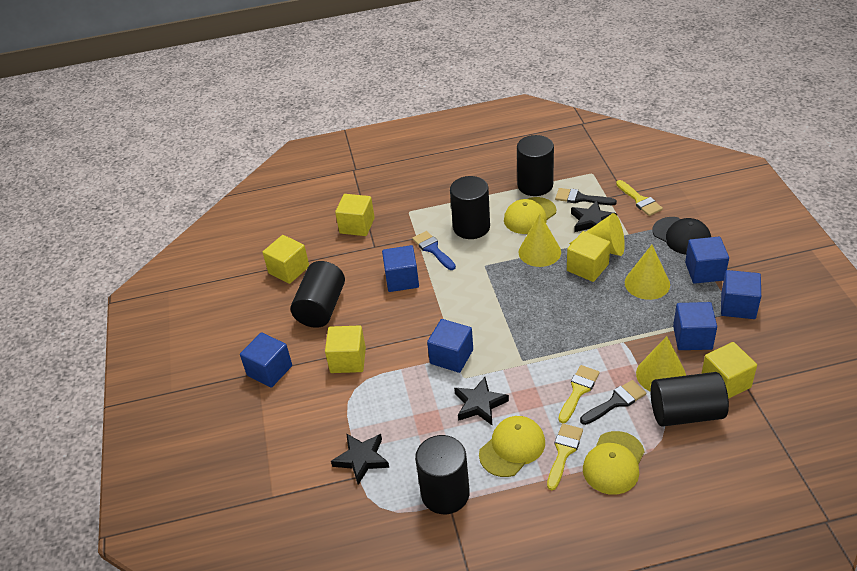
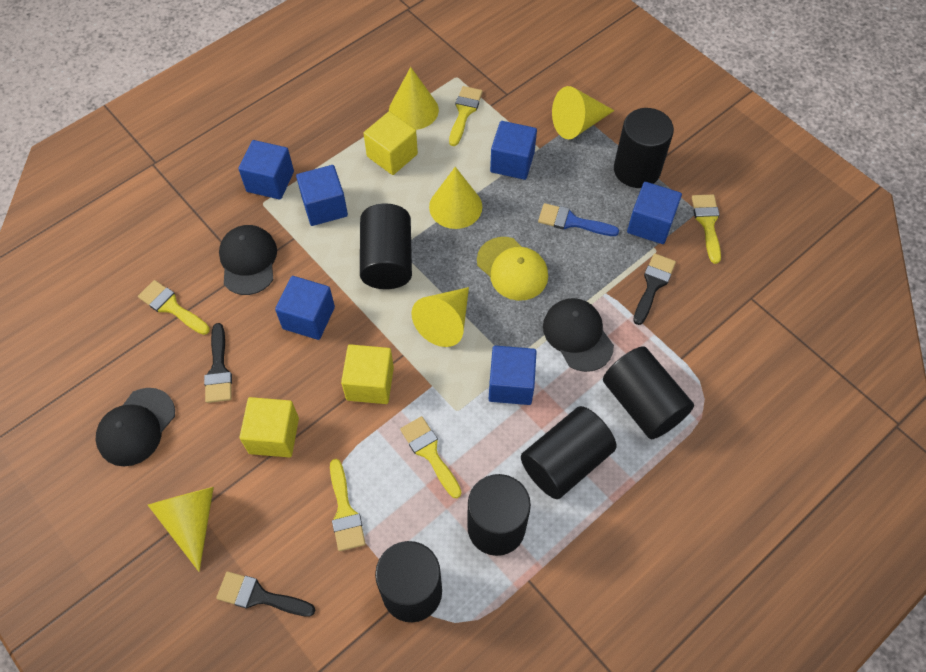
black brush: [555,188,617,205] [580,380,646,425] = 2 -> [204,323,232,403] [216,572,315,617] [633,253,676,325] = 3
black cap: [652,217,711,255] = 1 -> [96,388,175,466] [219,225,277,295] [543,298,614,372] = 3
black cylinder: [291,261,345,328] [415,435,470,514] [450,176,490,239] [517,135,554,196] [651,372,729,426] = 5 -> [360,203,412,289] [375,541,442,622] [467,474,531,556] [521,406,616,499] [603,346,694,439] [614,108,674,188] = 6
black star: [331,433,389,485] [454,377,509,425] [571,201,617,232] = 3 -> none = 0
yellow brush: [547,424,583,490] [558,365,600,423] [616,180,663,216] = 3 -> [138,280,210,335] [330,459,365,551] [400,416,462,498] [449,86,483,146] [692,195,721,264] = 5
yellow cap: [479,416,545,477] [504,197,556,234] [583,431,645,495] = 3 -> [477,237,548,301] = 1
yellow cone: [518,214,561,267] [569,213,625,256] [625,245,670,300] [636,336,686,392] = 4 -> [148,487,214,572] [389,67,439,130] [411,287,469,347] [429,167,482,229] [552,86,615,139] = 5
yellow cube: [263,235,309,284] [325,325,366,373] [335,194,375,236] [567,231,610,282] [701,342,757,399] = 5 -> [239,397,299,458] [341,344,394,404] [363,111,418,175] = 3

